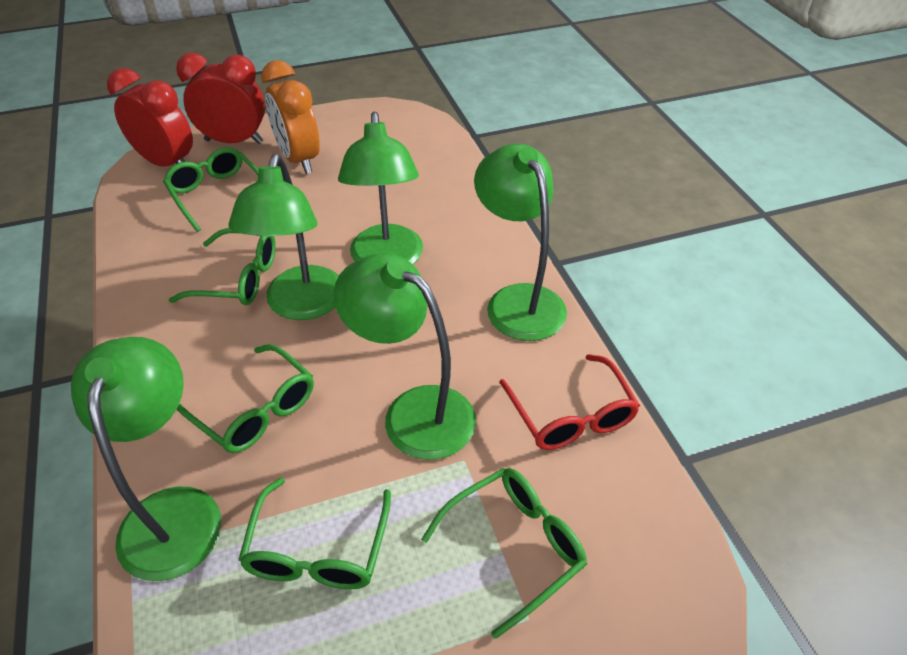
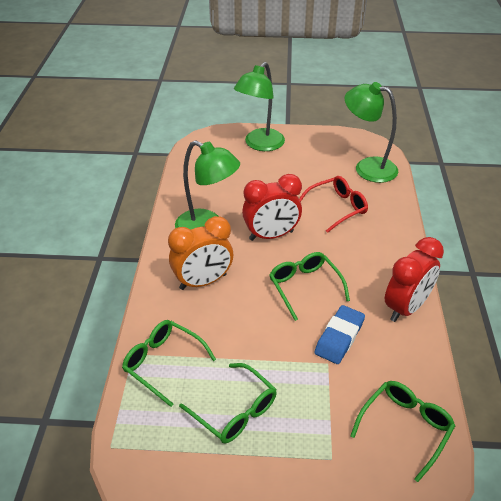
blue eraser: none = 0 -> [314,305,365,364] = 1
green glasses: [163,147,259,232] [169,228,276,305] [177,344,314,453] [238,478,391,590] [421,468,587,639] = 5 -> [122,320,216,407] [179,363,277,444] [269,252,350,321] [350,381,455,482] = 4
green lamp: [71,337,221,581] [229,154,339,320] [333,253,476,460] [338,111,423,264] [474,144,567,341] = 5 -> [175,140,240,230] [234,62,285,151] [344,82,398,183] = 3

